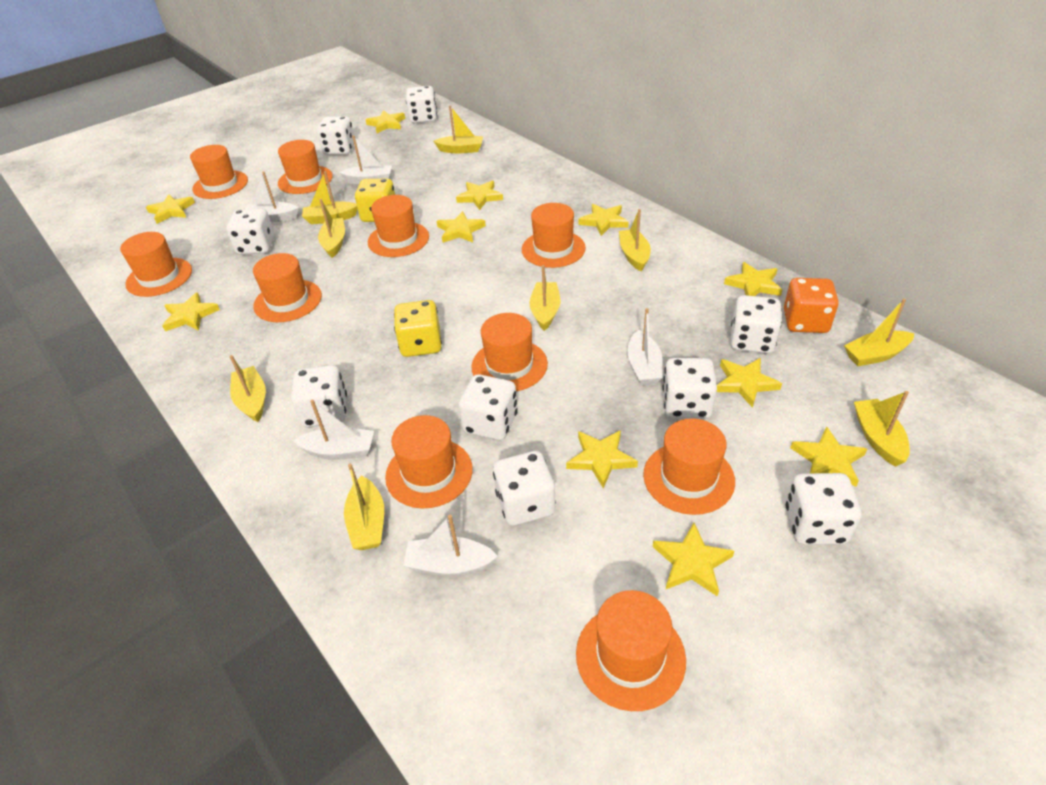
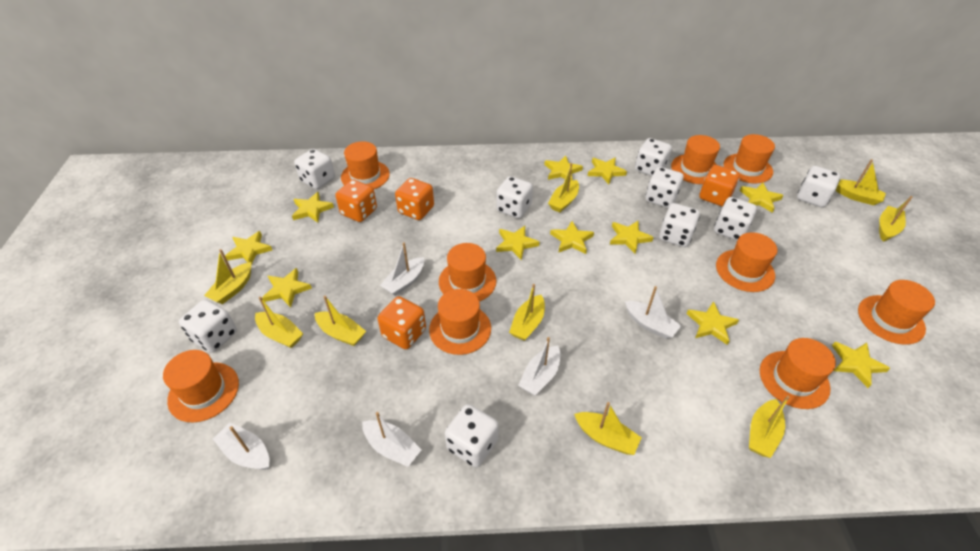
orange dice: [784,278,839,333] = 1 -> [335,179,377,222] [377,296,426,349] [395,178,434,220] [699,165,740,206] = 4
orange hat: [120,232,192,297] [190,145,248,199] [253,253,322,322] [278,140,333,194] [368,195,429,257] [385,415,473,509] [471,313,548,391] [522,203,586,268] [576,590,686,711] [643,418,735,515] = 10 -> [163,350,239,422] [341,141,390,189] [429,289,491,355] [439,243,496,302] [671,135,720,184] [716,232,777,292] [723,134,775,183] [760,338,836,409] [858,280,935,345] = 9
yellow dice: [355,179,395,222] [394,300,442,357] = 2 -> none = 0

